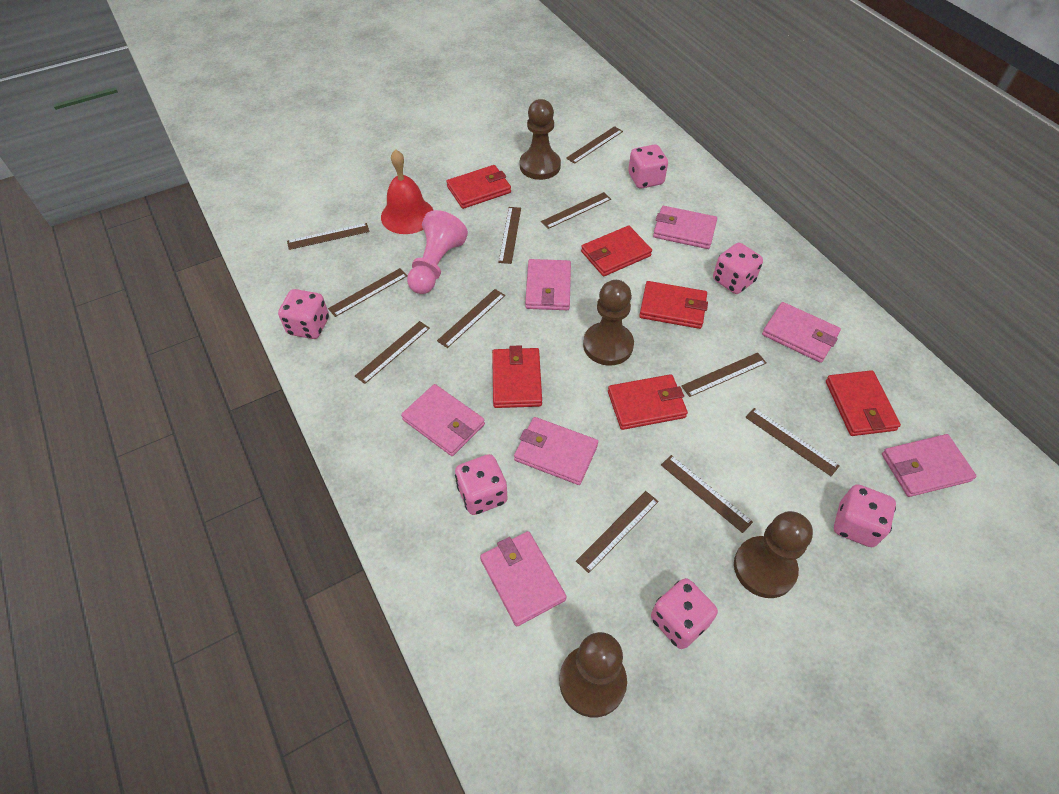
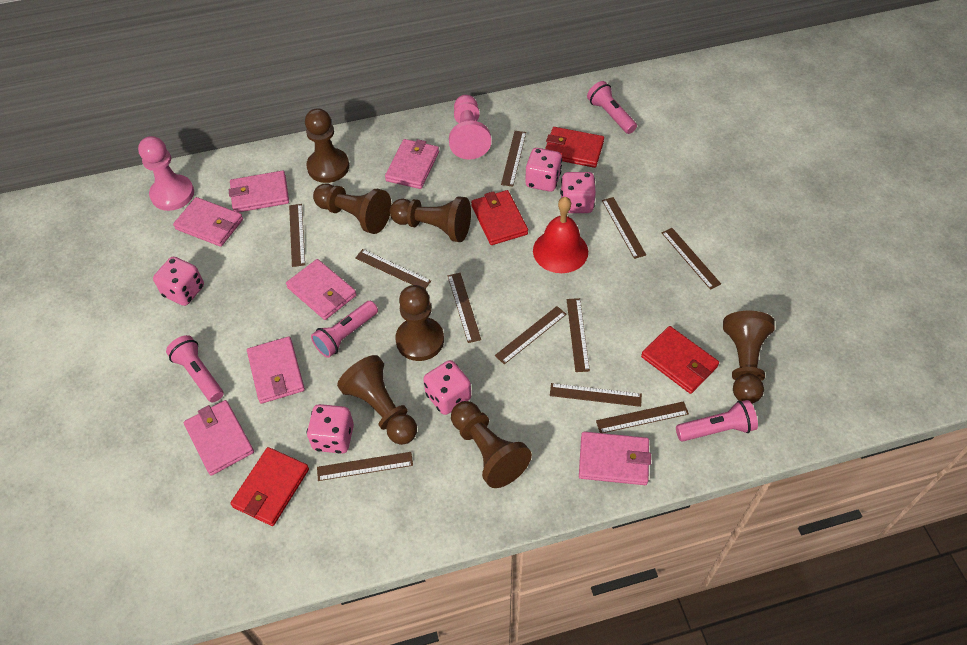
brown pawn: [520,99,561,180] [559,632,627,717] [583,280,634,366] [734,511,813,598] = 4 -> [305,108,349,183] [313,184,391,234] [337,355,417,445] [390,196,471,242] [395,285,444,361] [451,401,532,488] [723,311,775,404] = 7
pink dice: [278,289,329,339] [455,454,508,515] [628,144,668,189] [651,578,718,649] [713,243,763,294] [834,484,896,547] = 6 -> [153,257,204,306] [307,404,354,454] [423,360,471,415] [525,148,562,192] [560,172,596,213] = 5
pink flashlight: none = 0 -> [166,335,224,402] [311,301,378,358] [587,81,637,134] [676,400,758,442] = 4
pink pawn: [407,210,468,294] = 1 -> [138,136,194,211] [449,95,491,160] = 2
red wallet: [446,165,511,209] [492,345,542,408] [581,226,652,276] [608,374,688,430] [639,281,708,329] [826,370,901,436] = 6 -> [230,447,309,526] [471,190,528,245] [545,127,604,168] [641,326,719,394] = 4

